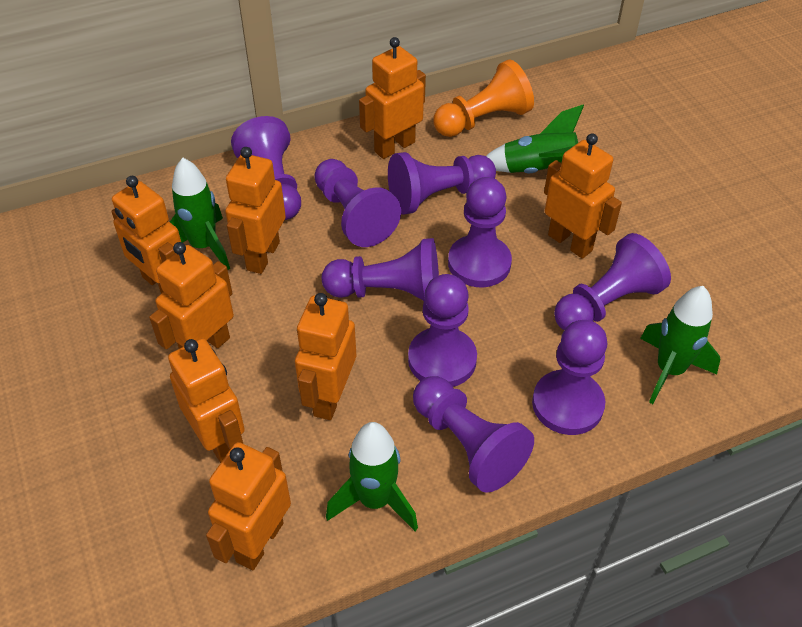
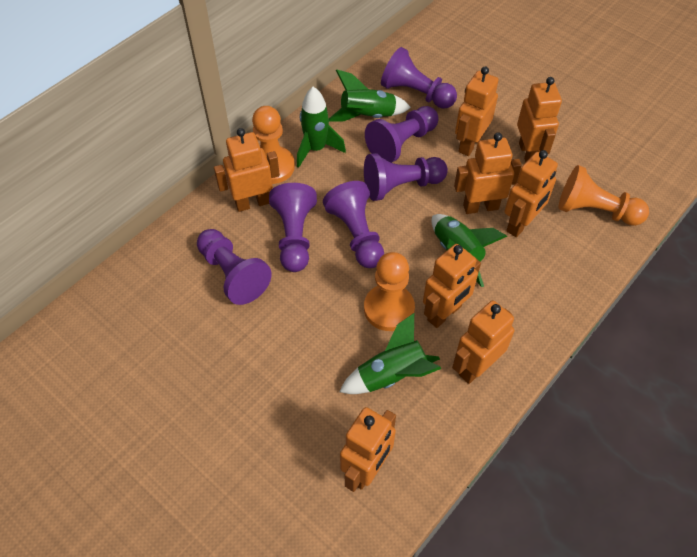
orange pawn: [433,59,534,137] = 1 -> [252,106,295,184] [364,252,415,331] [558,165,649,226] = 3
purple pawn: [231,116,301,220] [314,159,401,247] [322,238,439,301] [388,152,496,214] [408,274,477,387] [413,376,534,493] [448,177,512,287] [532,320,607,435] [554,233,671,330] = 9 -> [197,229,272,305] [269,183,317,272] [323,181,384,268] [364,153,448,201] [365,106,439,163] [381,47,457,109] = 6

